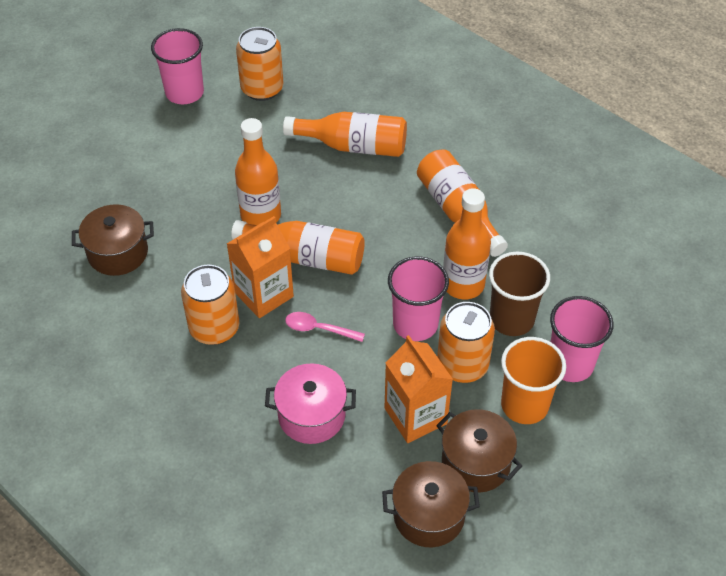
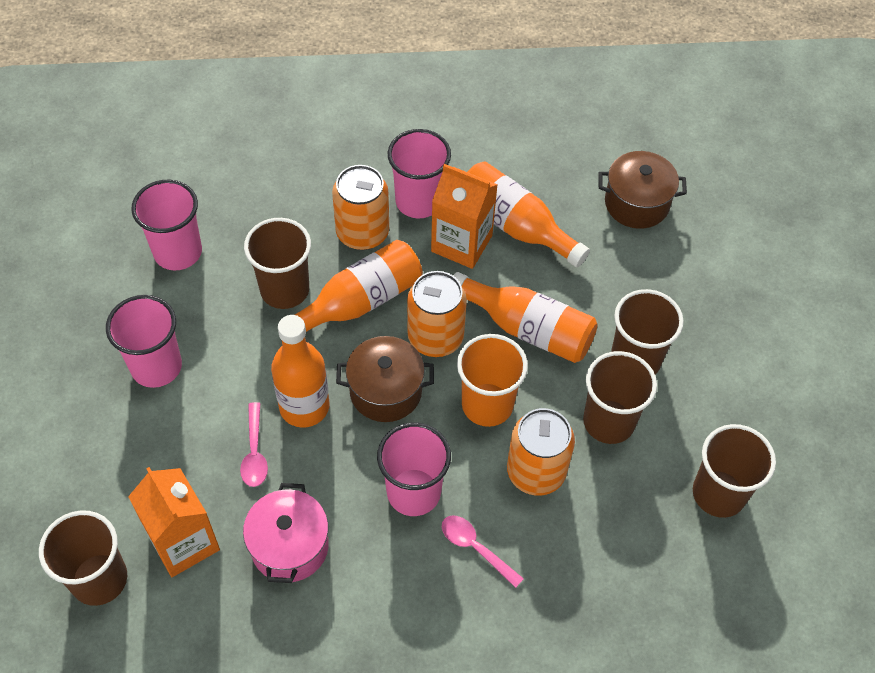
brown cup: [489,252,550,336] = 1 -> [39,510,127,606] [244,218,311,309] [583,351,657,444] [611,289,684,375] [693,424,776,518] = 5
brown pot: [72,204,154,276] [382,461,480,547] [436,409,522,493] = 3 -> [336,336,434,422] [599,151,687,229] = 2
orange bottle: [231,220,365,275] [235,118,281,225] [283,112,407,157] [417,150,508,257] [443,188,491,299] = 5 -> [271,315,329,428] [295,240,423,332] [453,272,598,363] [468,162,590,267] = 4
pink cup: [151,28,204,104] [388,256,449,341] [550,296,614,382] = 3 -> [106,295,182,388] [131,179,202,270] [377,422,451,516] [387,129,451,218] = 4
pink spoon: [285,312,365,342] = 1 -> [240,402,268,487] [442,515,524,588] = 2

